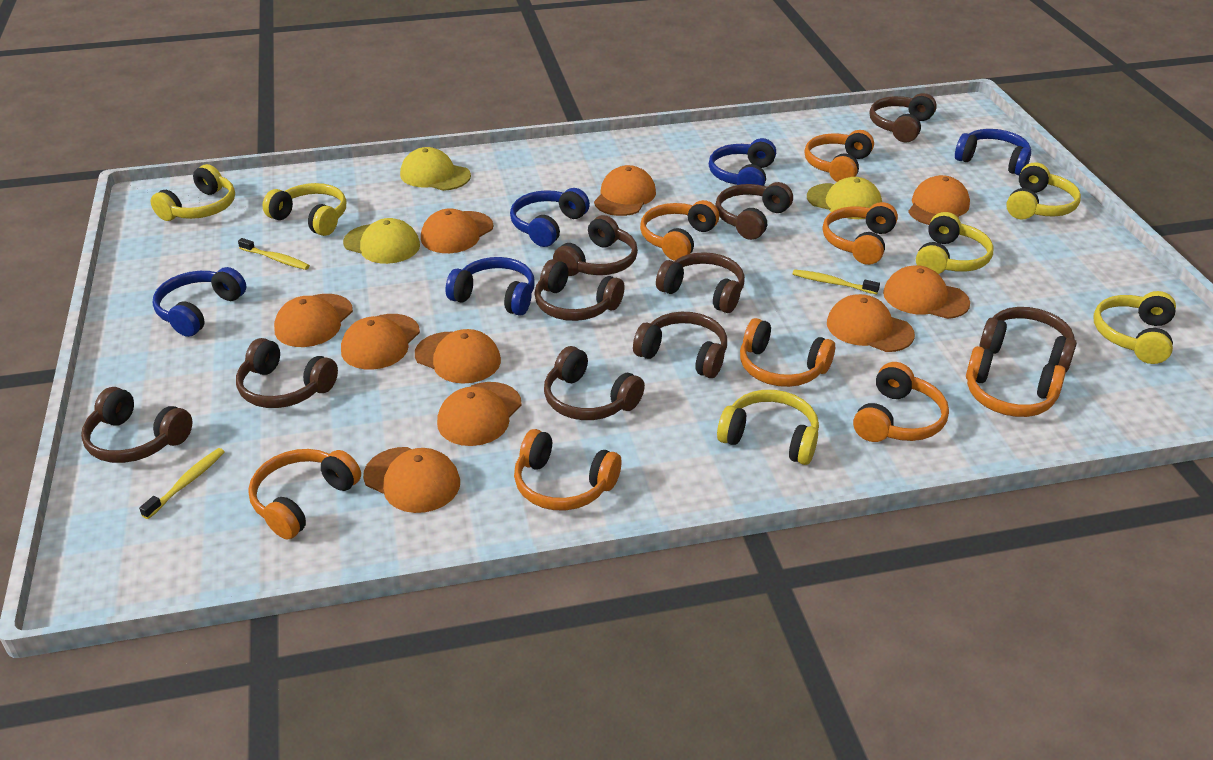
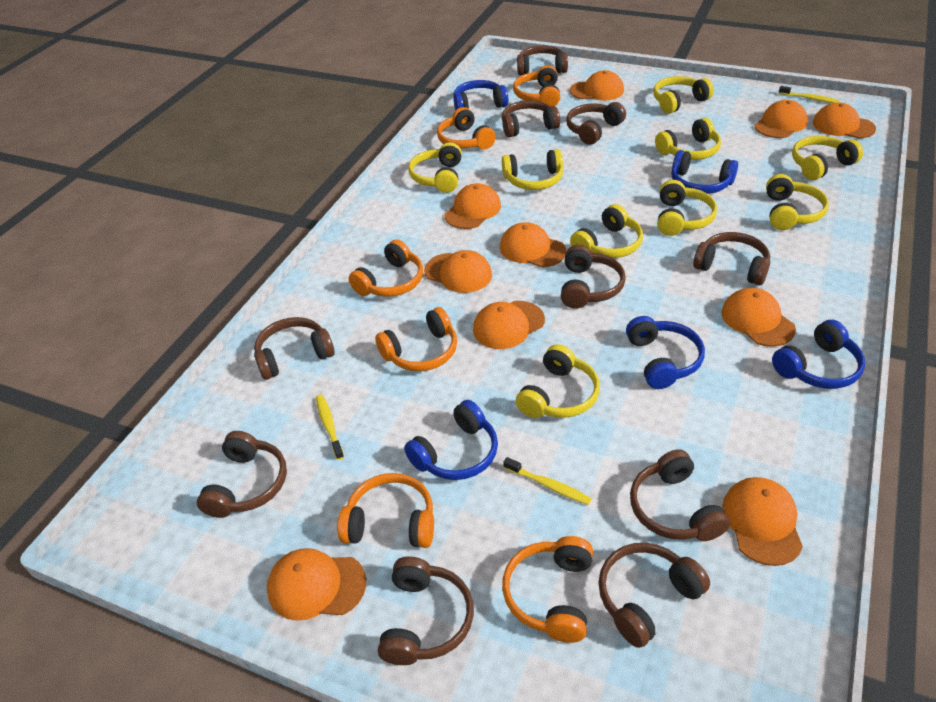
orange headphones: [248,449,361,540] [514,429,621,510] [640,200,719,261] [740,318,835,387] [804,130,874,182] [823,202,898,265] [853,362,949,442] [966,346,1066,417] = 8 -> [338,473,434,548] [349,240,423,297] [375,307,457,371] [437,107,496,150] [502,536,593,643] [513,65,560,107] = 6
yellow cap: [343,218,420,264] [400,147,471,191] [807,177,882,219] = 3 -> none = 0
yellow headphones: [151,164,235,221] [263,183,346,236] [717,390,819,465] [916,212,994,274] [1006,162,1081,219] [1093,291,1176,364] = 6 -> [408,142,462,193] [502,149,563,190] [516,344,600,418] [570,204,643,258] [653,76,714,114] [655,118,721,160] [657,180,717,236] [766,174,829,230] [792,136,863,180] = 9

